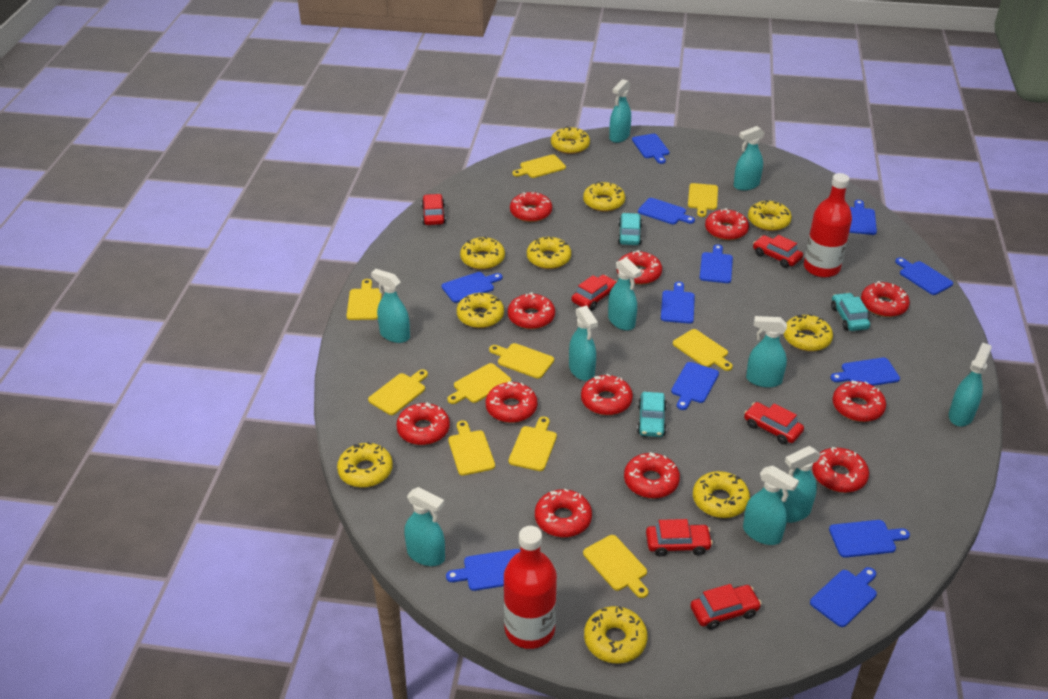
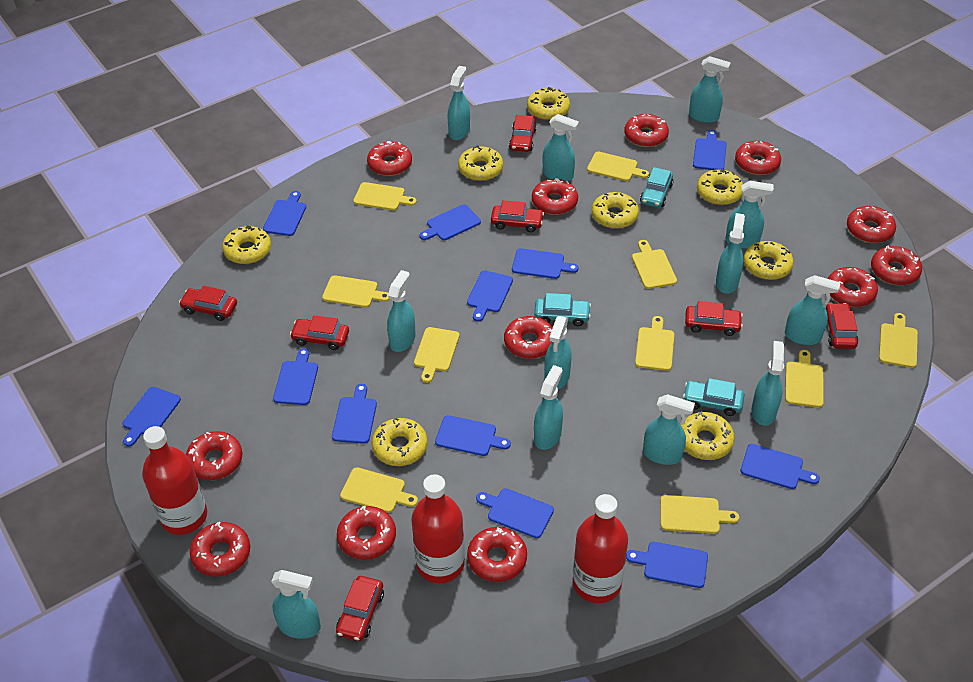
red bottle: [504,526,557,649] [804,173,852,278] = 2 -> [142,426,207,535] [411,474,465,583] [573,494,628,603] = 3
red car: [421,194,446,225] [571,275,617,310] [646,519,713,557] [690,584,762,630] [744,402,804,445] [753,235,803,268] = 6 -> [179,286,237,321] [290,315,349,350] [336,576,384,641] [491,200,544,232] [509,115,537,152] [685,301,743,336] [826,303,858,349] = 7
turquoise spray bottle: [371,269,410,343] [404,487,445,566] [569,305,598,381] [608,257,642,331] [609,79,631,143] [734,126,765,191] [743,466,799,545] [746,316,787,388] [779,446,821,523] [949,343,992,427] = 10 -> [271,570,321,639] [387,270,416,352] [448,66,470,140] [534,365,563,450] [543,114,579,181] [544,316,572,389] [643,394,695,465] [689,56,731,123] [716,213,745,294] [725,181,774,249] [752,341,784,426] [785,275,840,345] = 12
yellow donut: [337,442,393,488] [457,293,504,328] [460,237,505,270] [527,237,571,269] [551,126,590,154] [583,181,625,212] [584,606,648,664] [693,471,750,518] [748,200,792,231] [784,314,833,352] = 10 -> [222,225,271,264] [372,418,428,466] [458,145,503,181] [527,87,570,120] [592,192,639,229] [681,411,735,460] [697,169,743,205] [744,241,794,280] = 8

